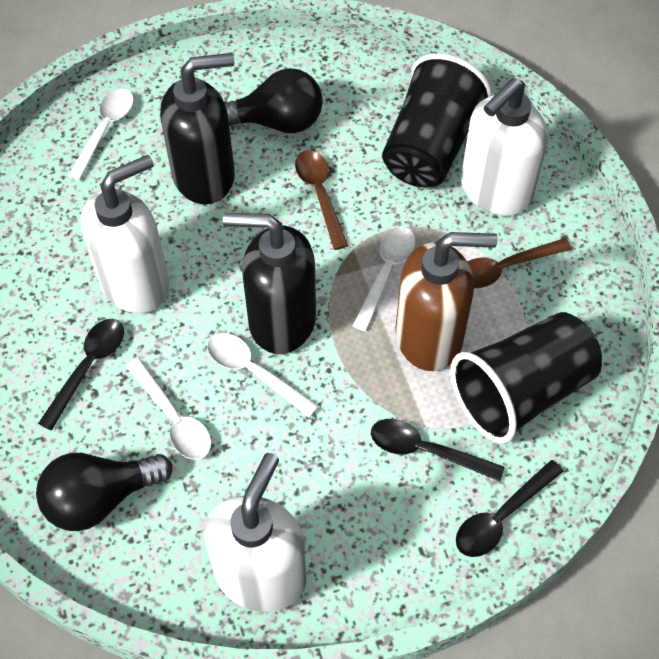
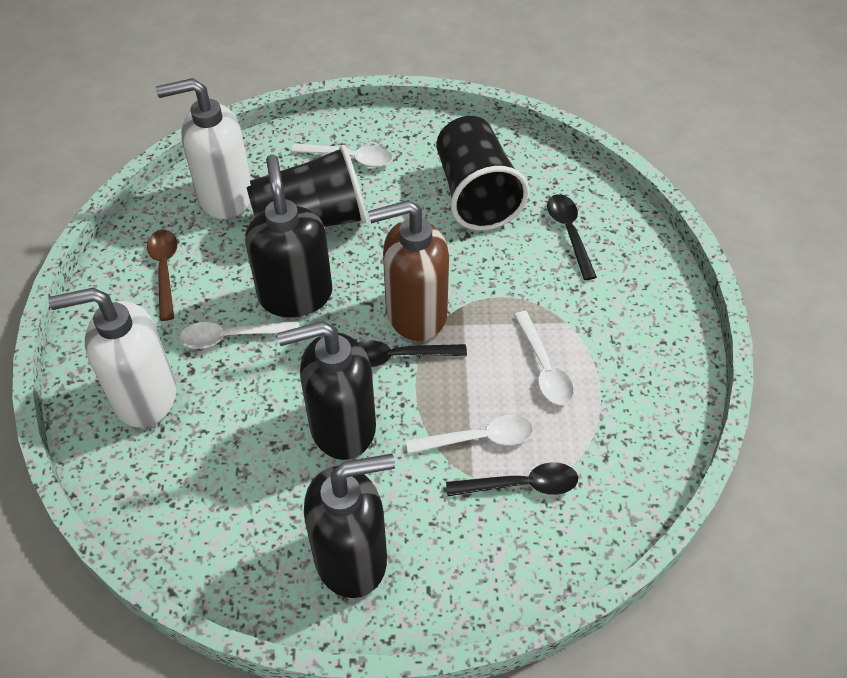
black light bulb: [36,453,173,531] [224,68,323,133] = 2 -> none = 0
black soap dispenser: [160,53,235,204] [223,213,316,354] = 2 -> [245,155,332,317] [277,321,376,460] [304,454,395,598] = 3
brown spoon: [295,150,348,250] [467,238,572,288] = 2 -> [147,230,178,321] = 1
white soap dispenser: [81,155,169,313] [204,453,306,612] [461,78,548,216] = 3 -> [48,288,177,428] [156,78,251,219] = 2

